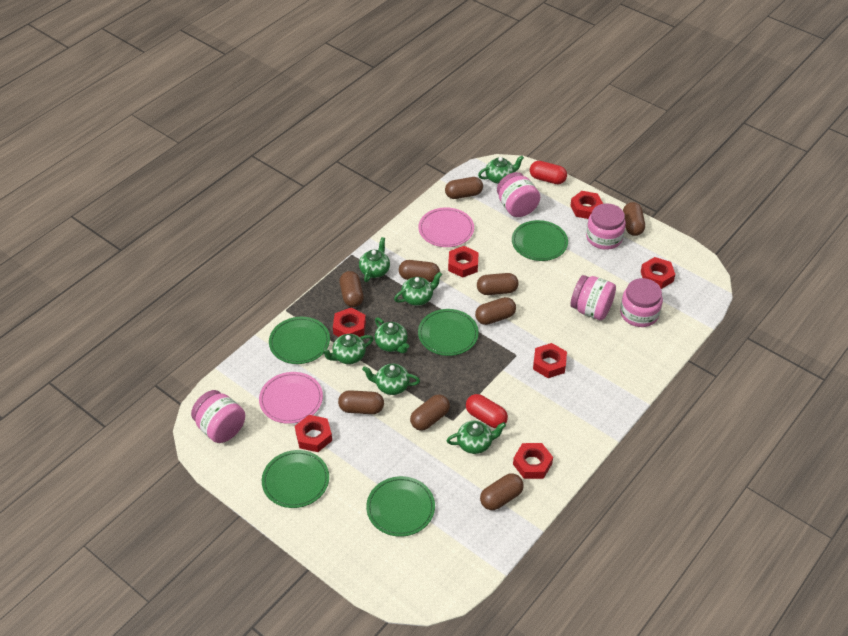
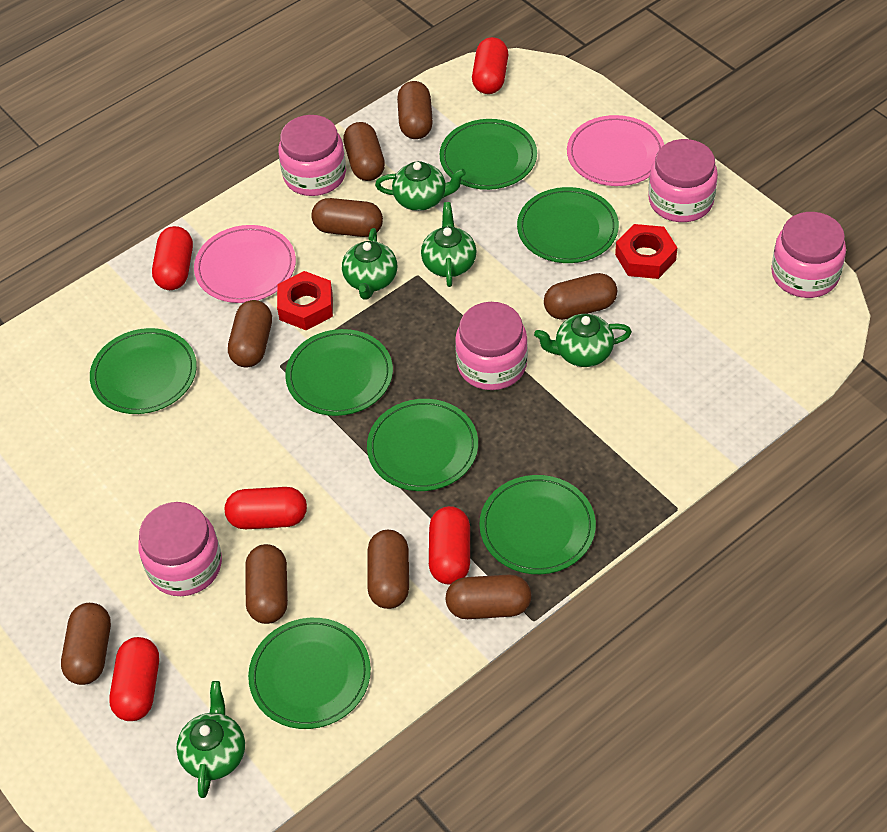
green plate: [262,450,329,508] [269,317,330,364] [366,476,435,537] [418,309,479,356] [512,220,568,261] = 5 -> [90,328,197,414] [248,618,371,729] [285,329,393,416] [367,399,478,491] [440,119,537,190] [479,475,596,574] [517,187,619,263] = 7
green teapot: [321,334,374,364] [359,237,390,282] [362,364,420,395] [375,317,409,353] [394,272,442,306] [446,421,506,454] [478,156,524,184] = 7 -> [176,681,245,798] [342,228,397,300] [375,161,466,211] [421,202,477,287] [534,314,632,367] = 5
red capsule: [466,394,508,428] [530,161,567,184] = 2 -> [109,637,159,721] [152,226,193,290] [225,487,307,529] [429,506,470,585] [472,37,508,94] = 5
red nut: [295,415,332,452] [333,308,366,337] [448,246,479,278] [513,443,553,479] [533,343,567,378] [570,191,603,219] [641,257,675,289] = 7 -> [277,271,333,330] [615,224,677,279] = 2

